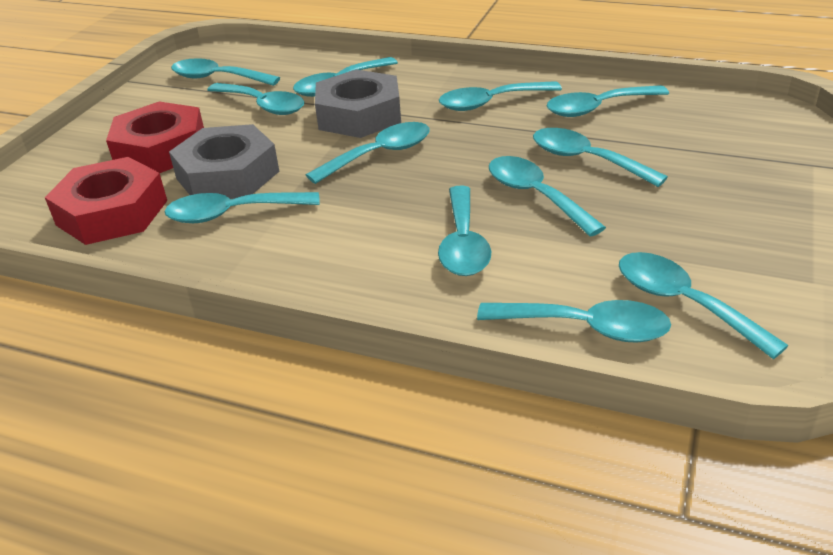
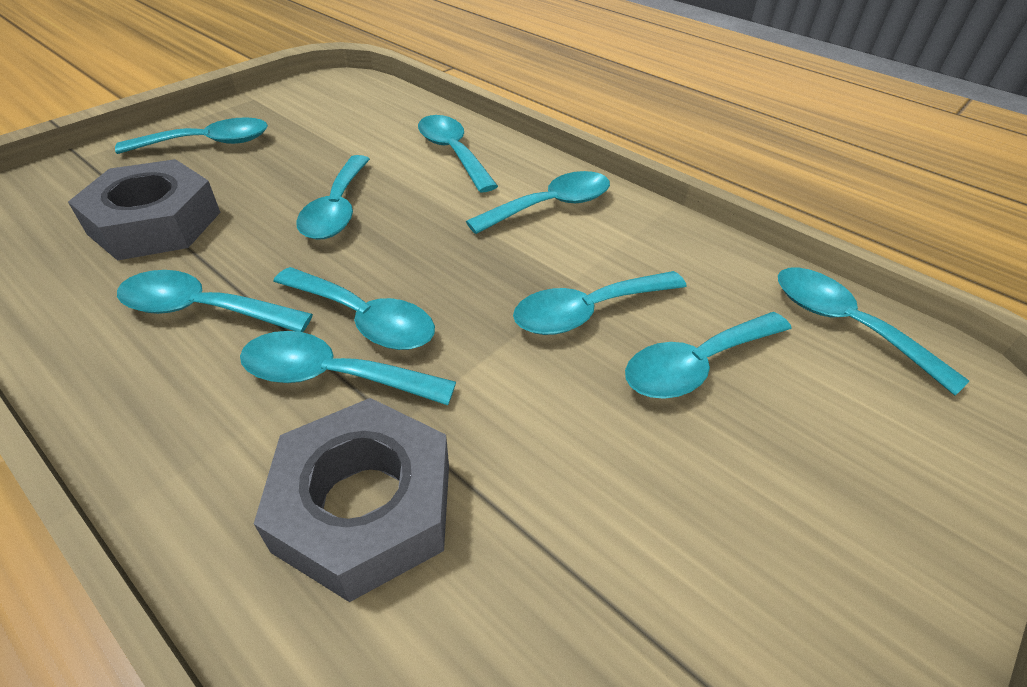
red nut: [45,157,167,245] [106,102,204,173] = 2 -> none = 0
turquoise spoon: [164,192,320,223] [171,58,280,86] [207,83,304,115] [293,57,398,97] [306,122,430,184] [438,185,491,276] [439,81,562,111] [477,300,671,343] [489,156,606,237] [533,128,668,187] [547,85,669,117] [619,252,789,359] = 12 -> [115,117,268,154] [117,270,313,332] [240,331,456,405] [273,267,435,350] [296,155,370,240] [418,115,498,192] [466,171,610,234] [513,271,687,335] [625,312,792,399] [778,267,969,396] = 10

